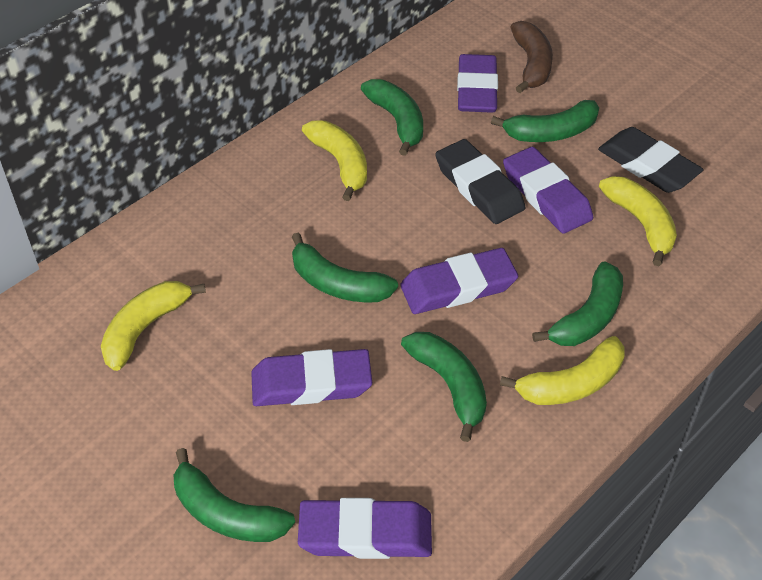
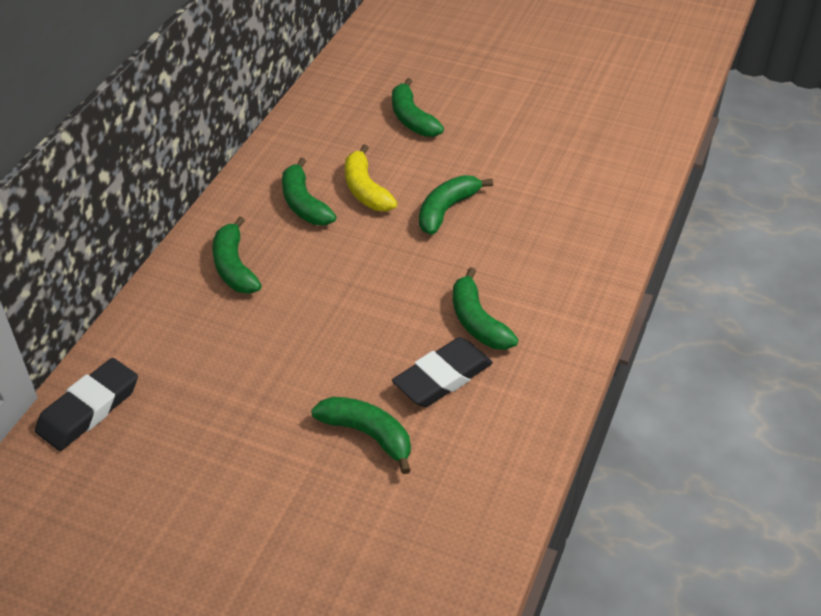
brown banana: [510,21,553,93] = 1 -> none = 0
purple eraser: [251,349,372,406] [298,498,432,559] [400,248,518,314] [457,54,498,113] [503,147,593,234] = 5 -> none = 0
yellow banana: [101,281,206,371] [302,121,367,201] [500,336,625,405] [599,176,677,266] = 4 -> [345,144,398,211] = 1

